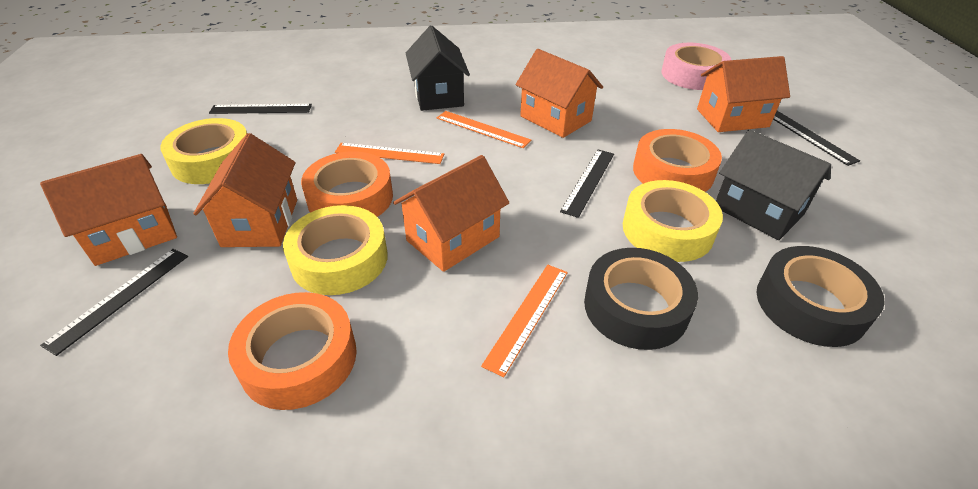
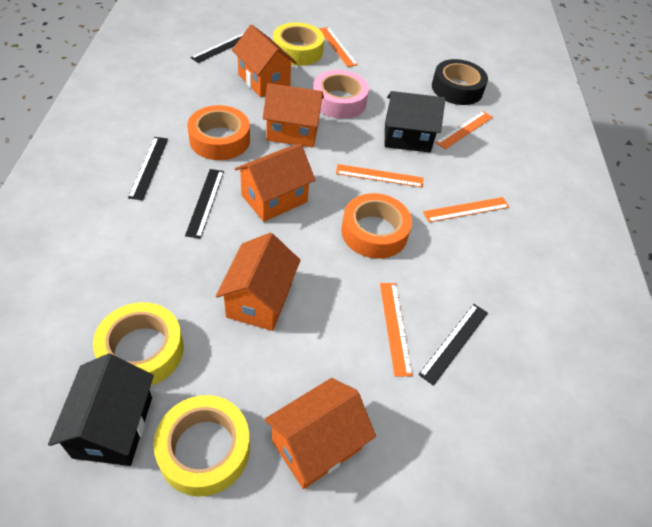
black tape: [584,248,698,350] [756,246,885,347] = 2 -> [432,59,488,105] = 1
orange ruler: [335,143,444,164] [437,111,531,148] [481,265,568,377] = 3 -> [319,27,358,67] [336,164,423,188] [380,283,413,377] [423,197,509,222] [435,111,493,149] = 5
orange tape: [228,292,357,410] [301,151,393,217] [633,129,722,192] = 3 -> [187,105,250,160] [341,193,412,259] = 2

